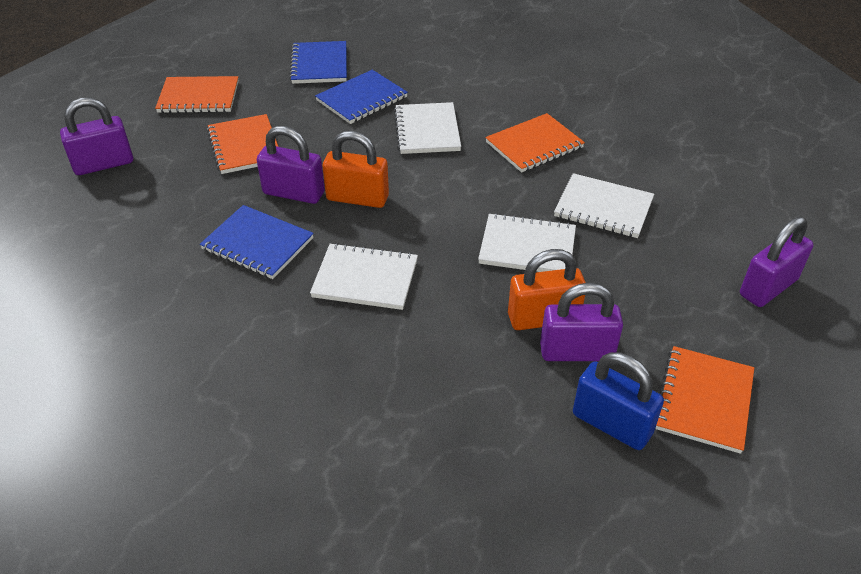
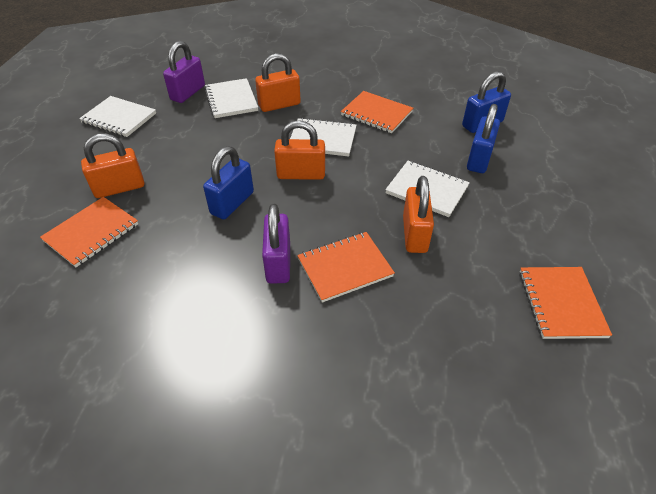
blue notebook: [200,205,314,279] [289,41,347,84] [315,70,408,124] = 3 -> none = 0
blue padlock: [573,352,664,450] = 1 -> [203,146,254,220] [462,71,511,133] [467,104,500,173] = 3
orange padlock: [323,131,389,208] [508,249,586,330] = 2 -> [81,133,144,198] [255,53,301,112] [274,120,325,180] [403,176,434,253] = 4
purple padlock: [60,97,133,175] [257,126,325,204] [540,283,623,361] [740,216,814,307] = 4 -> [163,41,205,103] [262,204,290,284] = 2

